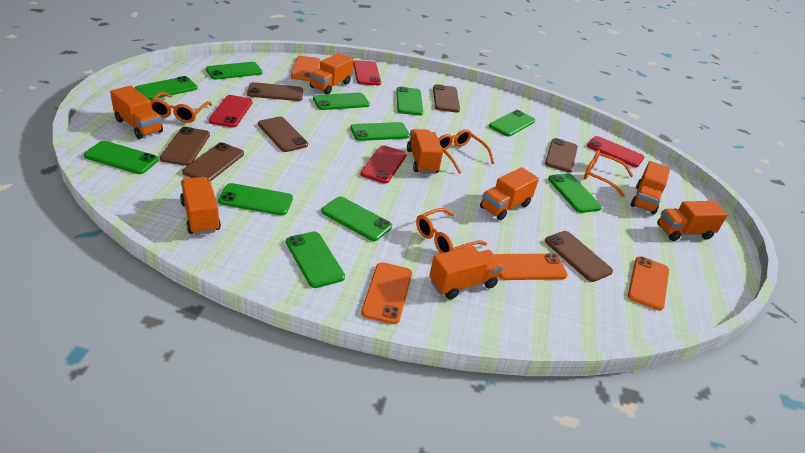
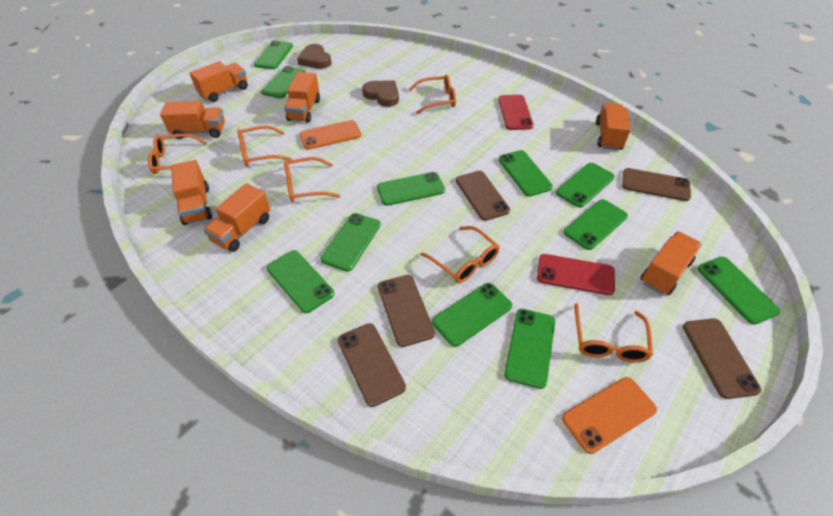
brown heart: none = 0 -> [297,44,331,69] [362,80,399,107] = 2
brown phone: [160,127,210,166] [182,142,244,182] [247,82,303,101] [258,117,308,152] [433,84,460,112] [545,138,578,172] [545,231,613,282] = 7 -> [338,323,406,407] [378,275,435,347] [456,171,510,221] [622,168,691,201] [683,318,761,399] = 5
orange glasses: [151,92,212,123] [416,208,487,253] [438,129,494,174] [584,150,633,197] = 4 -> [148,134,207,174] [237,125,292,167] [284,157,340,202] [409,75,456,114] [421,226,500,283] [575,303,653,363] = 6
orange phone: [291,56,320,81] [361,262,412,324] [494,253,568,280] [628,256,669,311] = 4 -> [300,120,361,150] [562,377,657,454] = 2
orange truck: [110,86,163,139] [180,177,221,235] [310,53,353,94] [407,129,443,174] [429,246,503,299] [480,167,539,220] [631,161,670,214] [657,201,728,241] = 8 -> [160,101,225,139] [171,160,212,225] [190,61,248,102] [203,183,270,252] [284,72,320,123] [596,103,631,150] [640,231,702,295] = 7
red phone: [209,95,253,128] [353,60,381,85] [360,145,407,184] [587,136,644,167] = 4 -> [498,95,534,130] [537,254,615,295] = 2

